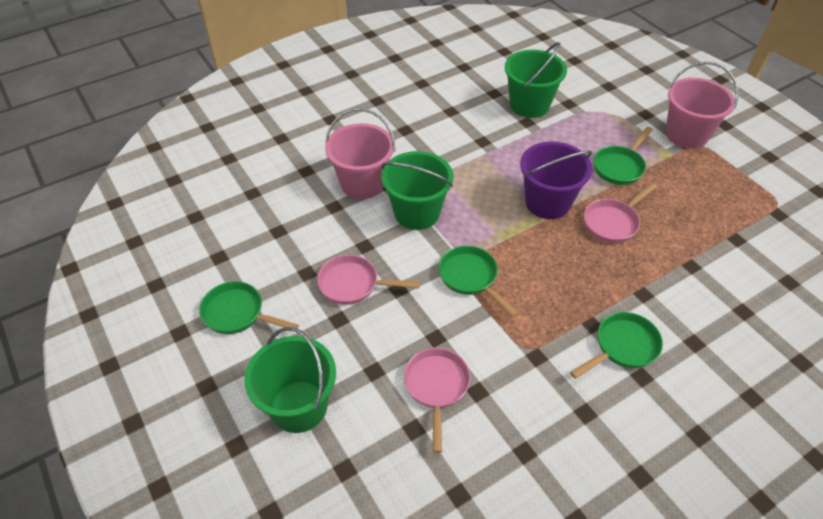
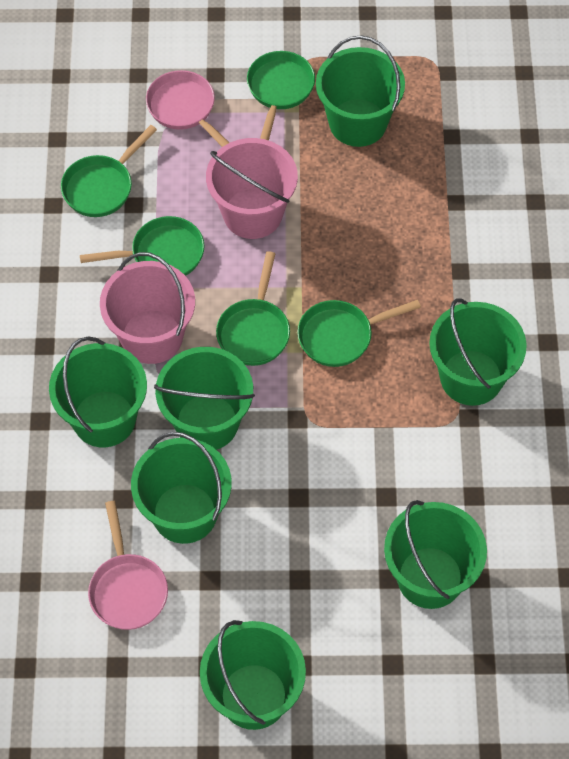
green bucket: [244,327,336,433] [381,151,453,230] [505,42,567,118] = 3 -> [49,336,147,447] [131,432,232,544] [154,347,255,450] [200,620,306,730] [316,35,405,147] [384,500,487,609] [429,298,527,406] = 7
green pan: [199,281,299,334] [439,246,518,317] [570,312,663,379] [593,127,653,185] = 4 -> [61,125,157,217] [80,216,205,276] [216,251,290,366] [247,51,315,141] [297,300,421,367] = 5
pink pan: [317,255,420,305] [404,348,470,453] [584,182,657,243] = 3 -> [88,501,168,630] [146,70,229,147] = 2
purple bucket: [520,142,592,219] = 1 -> none = 0

